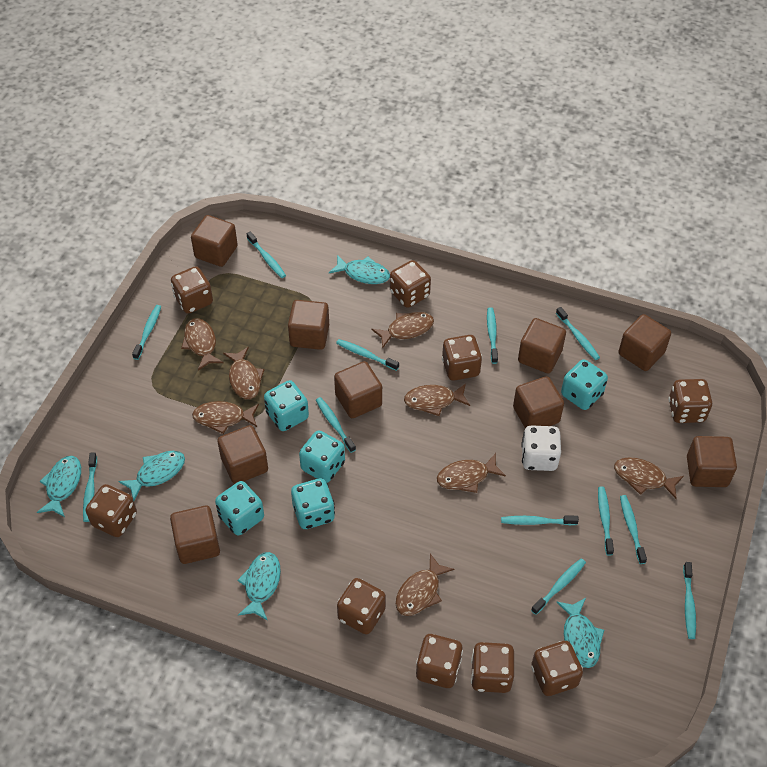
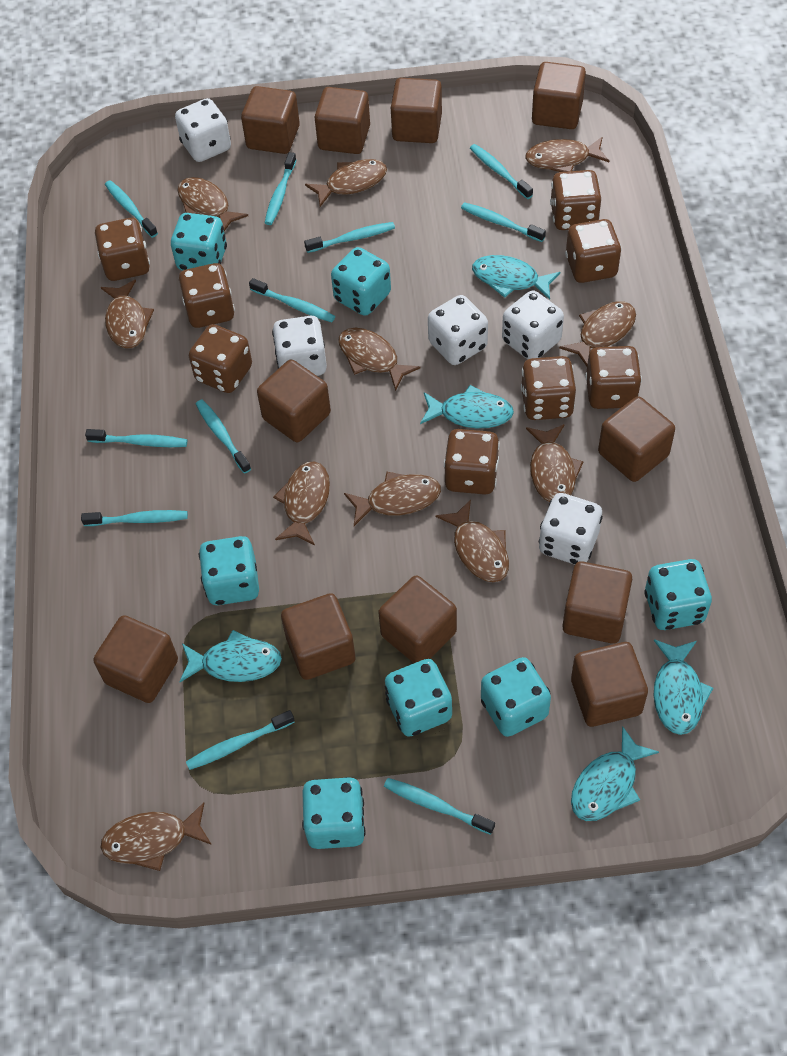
brown cube: [170,506,220,564] [191,215,238,267] [217,425,268,484] [288,300,329,350] [334,361,382,418] [513,376,564,428] [518,318,566,373] [618,314,671,371] [687,436,737,487] = 9 -> [93,615,178,703] [241,86,300,154] [257,360,331,442] [281,593,356,680] [315,87,370,154] [378,576,457,663] [391,78,442,143] [532,62,586,129] [563,561,632,644] [571,642,648,727] [598,396,675,482] = 11
brown dice: [86,484,137,537] [171,266,213,314] [337,578,386,635] [390,260,431,308] [416,634,463,688] [442,335,482,381] [471,642,514,693] [531,641,583,696] [668,379,712,423] = 9 -> [95,218,150,281] [179,263,235,328] [189,324,252,393] [444,429,500,495] [521,356,576,420] [550,170,601,230] [565,219,622,283] [585,346,642,409] = 8
brown fish: [181,318,223,370] [192,401,259,434] [223,347,264,399] [372,312,434,349] [396,554,454,616] [404,383,470,416] [437,453,506,493] [614,457,684,499] = 8 -> [100,802,212,871] [101,279,154,348] [177,177,248,231] [273,461,330,545] [305,159,387,207] [338,328,421,391] [344,472,441,526] [436,499,509,582] [525,137,609,172] [526,424,583,502] [559,301,636,366] = 11
turquoise dice: [215,481,264,536] [264,380,309,431] [291,478,335,529] [299,431,345,483] [561,359,608,410] = 5 -> [171,213,227,271] [199,536,259,605] [302,777,366,849] [331,247,391,316] [385,659,452,737] [481,657,551,737] [644,559,712,630] = 7
turquoise toothbrush: [83,452,97,522] [132,305,161,360] [247,232,286,278] [316,397,356,453] [336,339,399,371] [487,307,498,364] [501,515,579,525] [531,558,586,615] [556,307,600,360] [598,486,614,556] [620,495,647,564] [683,562,696,639] = 12 -> [81,510,188,526] [85,429,187,447] [105,180,158,238] [186,710,295,770] [196,400,251,474] [249,278,335,322] [265,152,296,225] [304,222,395,253] [384,778,495,835] [461,202,546,242] [470,144,533,199] = 11
white dice: [521,425,561,471] = 1 -> [175,98,231,162] [272,316,327,376] [428,295,488,365] [502,291,564,360] [539,493,603,565] = 5

